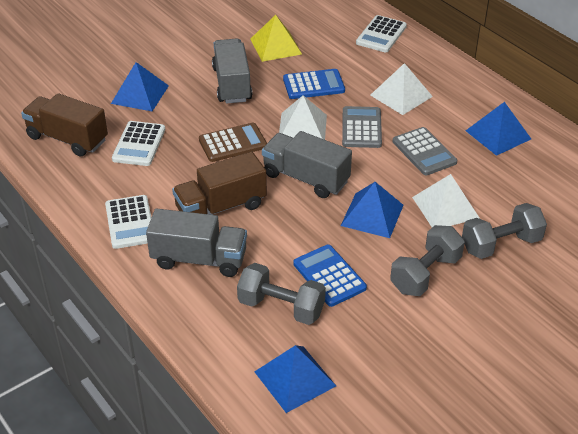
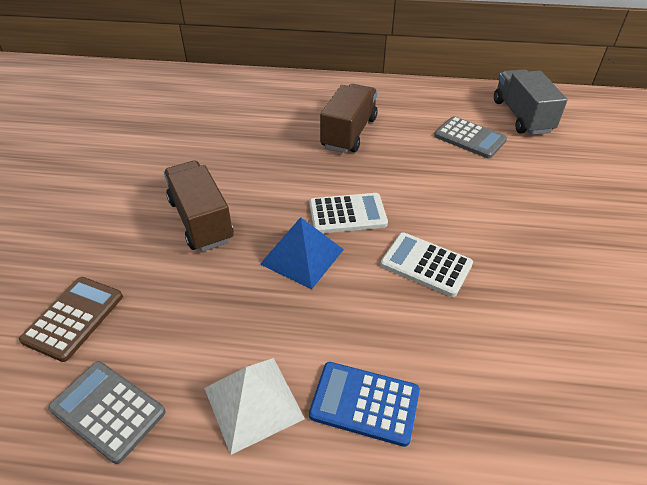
blue calculator: [283,69,345,99] [293,245,367,307] = 2 -> [309,362,420,447] = 1
blue pyramid: [111,62,169,111] [254,345,336,413] [341,182,404,238] [466,102,531,156] = 4 -> [260,217,344,289] = 1
grey dumbbell: [237,263,326,325] [390,225,465,296] [462,203,547,259] = 3 -> none = 0
grey truck: [146,209,247,277] [212,39,252,104] [262,131,352,198] = 3 -> [494,69,568,135] = 1
white calculator: [105,195,152,249] [112,121,165,166] [356,15,407,53] = 3 -> [309,193,388,233] [380,232,473,297] = 2
white pyramid: [279,95,327,140] [370,63,433,115] [412,174,479,227] = 3 -> [204,358,305,455] = 1
yellow pyramid: [250,15,302,62] = 1 -> none = 0

